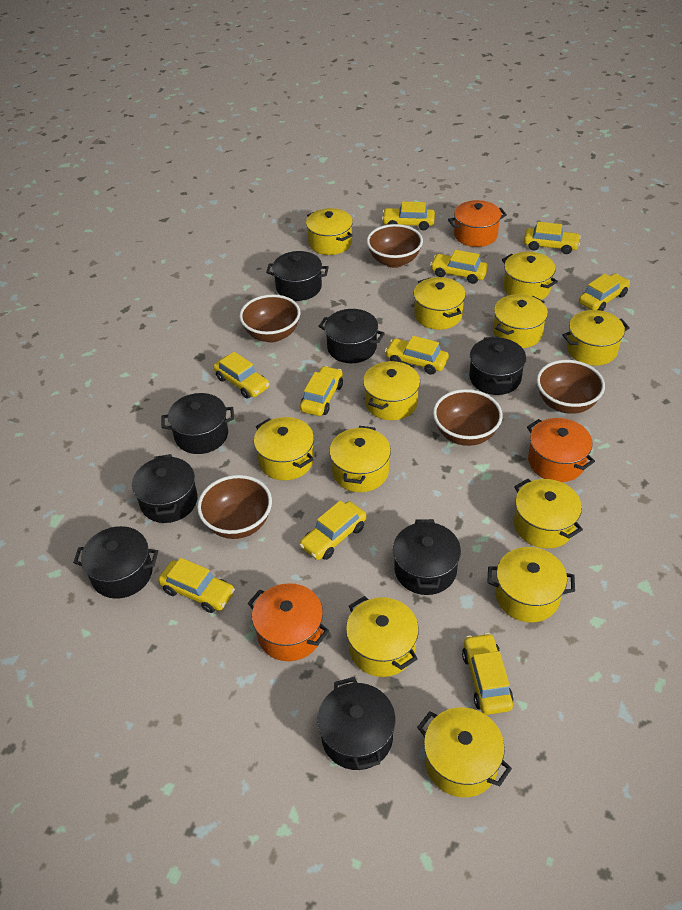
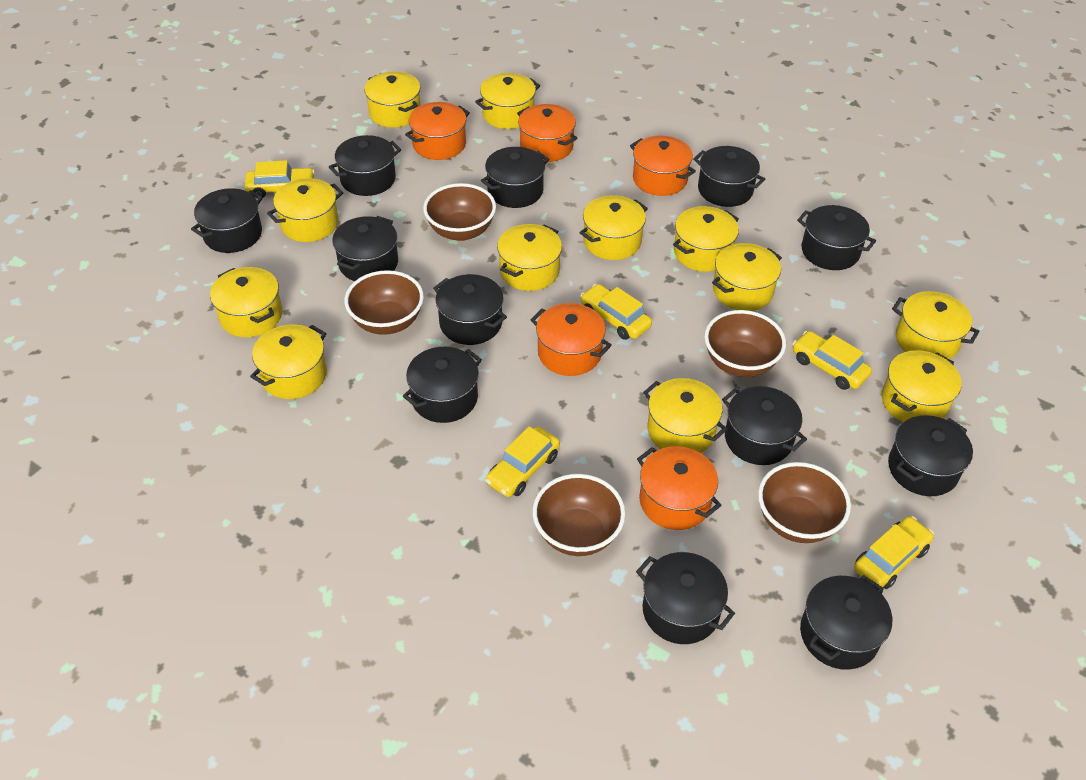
black pot: [73,526,158,599] [132,454,198,523] [162,393,234,454] [266,251,329,301] [317,677,395,770] [319,309,385,363] [393,519,461,595] [469,336,526,395] = 8 -> [191,188,263,253] [329,135,401,196] [332,216,398,281] [403,347,482,423] [433,274,507,345] [481,147,549,208] [636,552,735,644] [693,146,765,207] [722,386,807,465] [797,205,876,270] [800,575,892,670] [888,415,973,496] = 12
orange pot: [248,583,329,661] [448,200,507,247] [527,418,595,482] = 3 -> [405,102,470,160] [517,104,577,162] [531,303,612,376] [630,136,696,196] [637,446,722,530] = 5
yellow car: [158,558,235,613] [213,352,269,399] [299,501,366,560] [300,366,343,416] [382,202,435,230] [385,336,449,375] [430,250,488,284] [462,633,514,715] [524,222,581,254] [579,273,630,311] = 10 -> [244,160,315,199] [485,426,560,497] [580,284,652,340] [793,331,872,390] [854,516,934,589] = 5

